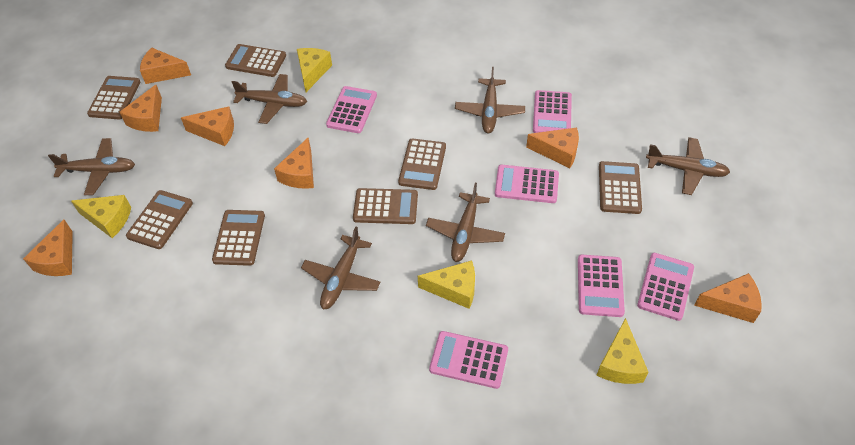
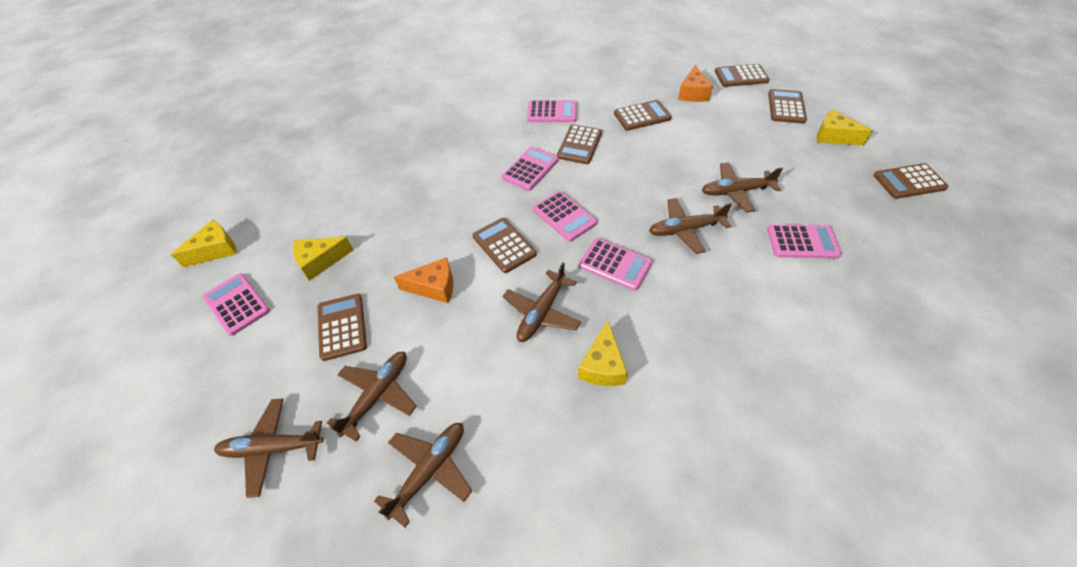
orange cheese: [23,220,73,276] [119,85,162,132] [140,48,191,84] [181,106,234,146] [274,138,314,189] [526,127,579,168] [694,273,762,323] = 7 -> [394,257,453,303] [678,65,713,102] = 2

